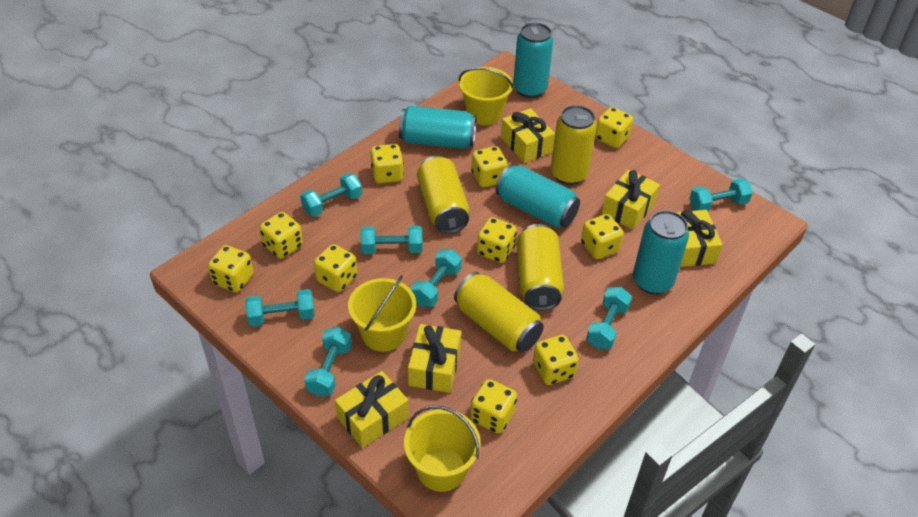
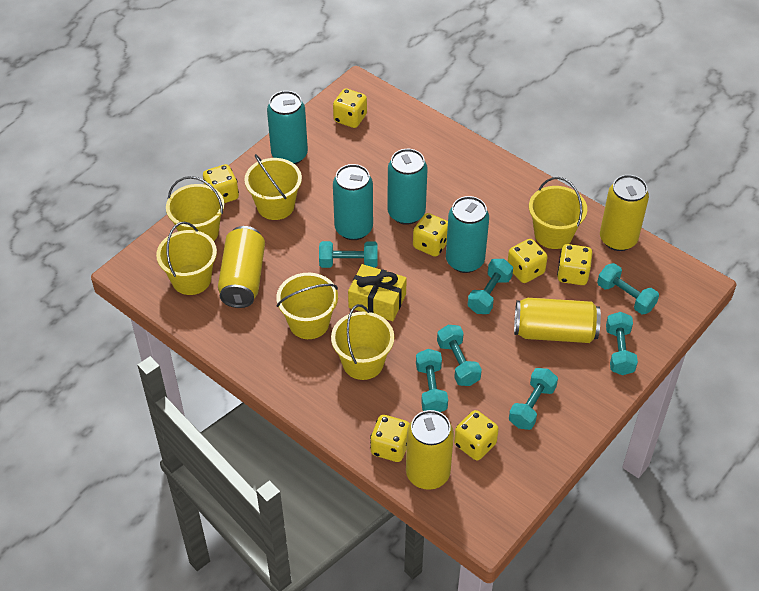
yellow bucket: [348,275,416,352] [404,406,481,492] [459,67,514,125] = 3 -> [156,222,217,295] [166,176,224,241] [244,154,302,220] [276,273,338,339] [331,304,394,380] [529,177,587,249] = 6
yellow dice: [208,245,254,292] [260,212,303,259] [314,244,357,292] [371,144,404,184] [470,379,517,434] [471,146,508,187] [477,217,517,263] [533,335,579,385] [581,214,624,259] [595,107,633,148] = 10 -> [203,164,239,203] [333,88,367,128] [370,415,410,462] [413,213,448,257] [454,410,499,460] [507,239,548,283] [557,244,592,285] = 7
yellow gift: [335,371,409,448] [408,324,461,393] [501,108,555,163] [602,170,660,230] [676,210,722,267] = 5 -> [348,264,407,321] = 1

